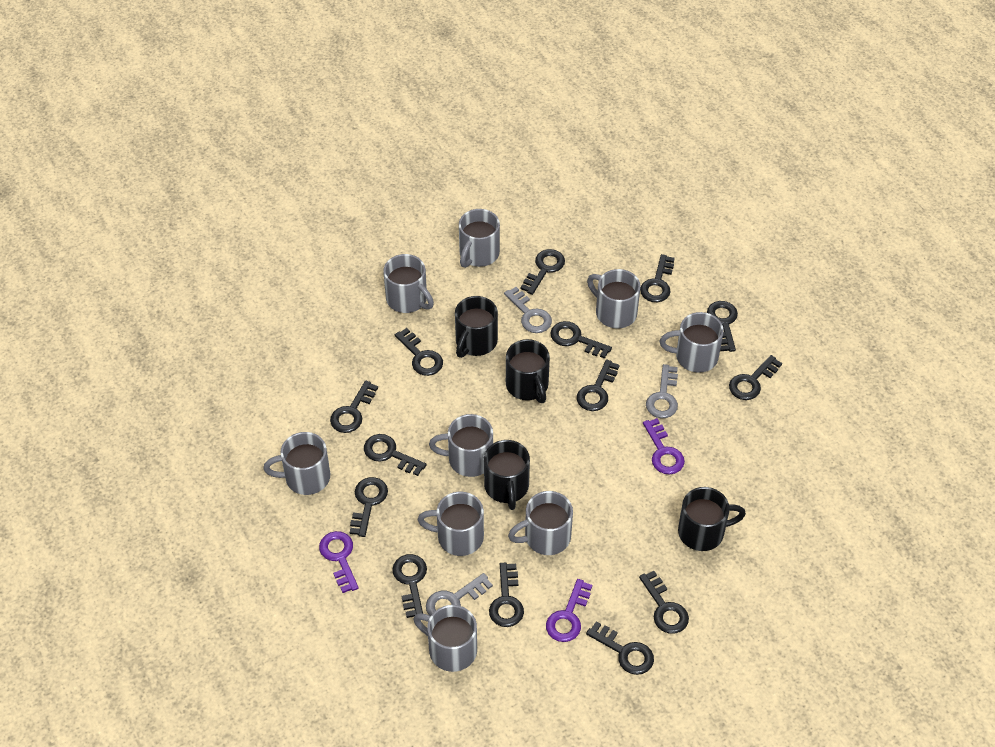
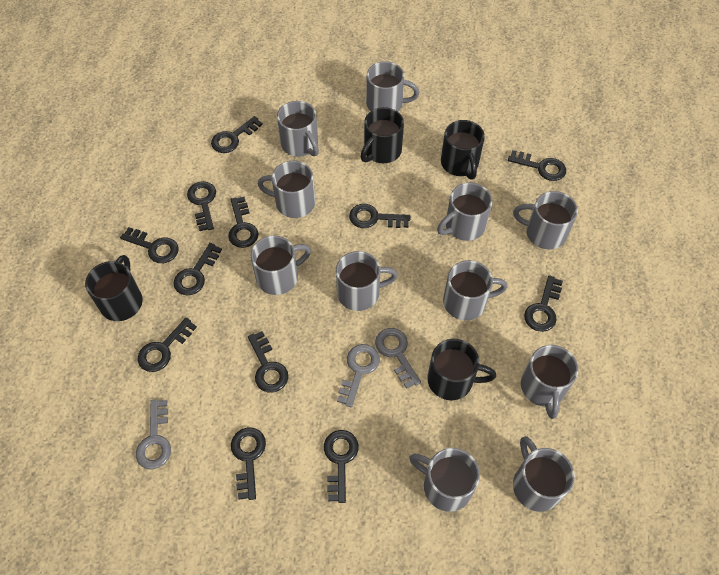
black key: [330,380,378,433] [350,477,388,537] [364,434,427,476] [392,554,427,618] [395,328,443,376] [489,563,524,627] [520,249,565,295] [550,321,612,359] [577,359,620,411] [586,621,654,675] [639,571,689,634] [640,254,675,302] [707,301,738,352] [729,355,782,400] = 14 -> [120,227,179,263] [138,317,197,372] [173,243,222,295] [187,181,216,231] [211,116,263,153] [228,197,259,248] [231,427,266,500] [248,331,288,393] [324,430,359,503] [349,204,410,228] [508,150,566,181] [524,275,563,332] = 12
grey mug: [263,432,330,495] [383,254,434,313] [413,605,477,672] [418,492,484,556] [429,414,493,477] [459,209,500,268] [508,491,573,555] [587,269,641,328] [660,312,724,373] = 9 -> [251,235,311,295] [258,161,315,218] [277,101,319,157] [336,251,398,311] [366,62,419,112] [409,448,480,512] [437,183,492,241] [443,260,508,320] [513,191,578,249] [513,436,575,512] [521,345,578,419] = 11
purple key: [319,531,359,593] [546,579,592,642] [643,418,685,474] = 3 -> none = 0

